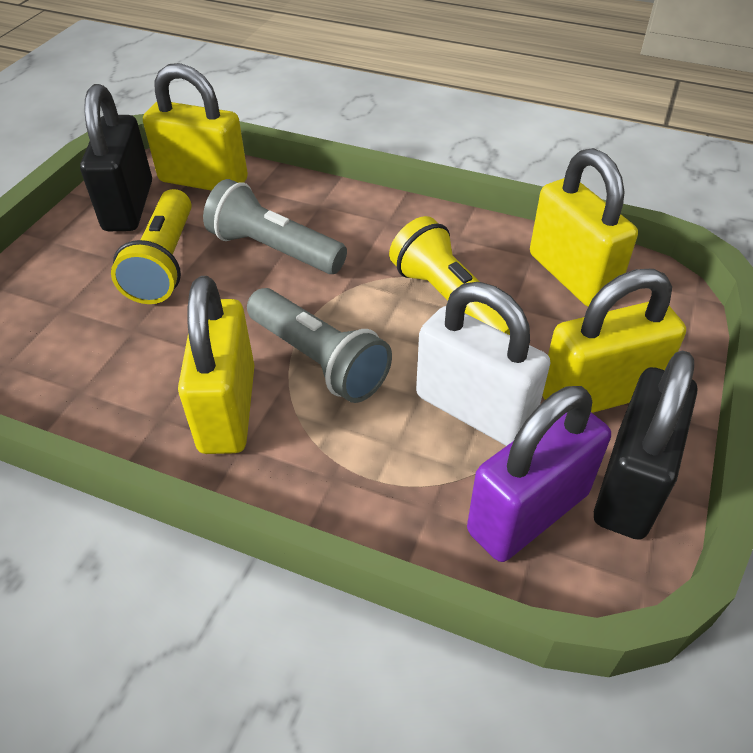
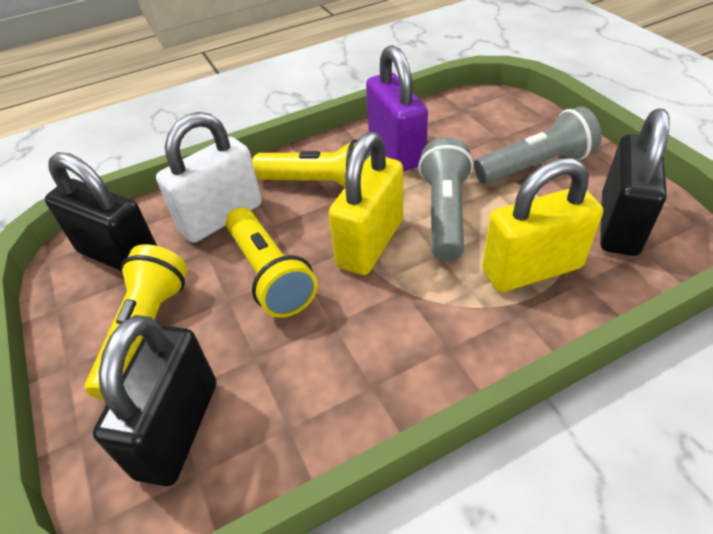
black padlock: [80,84,152,231] [594,350,697,540] = 2 -> [45,152,157,271] [93,315,216,486] [600,108,669,256] = 3
yellow flashlight: [111,189,192,304] [389,216,510,335] = 2 -> [85,244,187,400] [226,207,318,318] [252,139,371,187] = 3
yellow padlock: [143,63,248,191] [178,276,254,454] [530,148,638,306] [542,269,686,413] = 4 -> [329,132,403,275] [482,158,603,292] = 2

